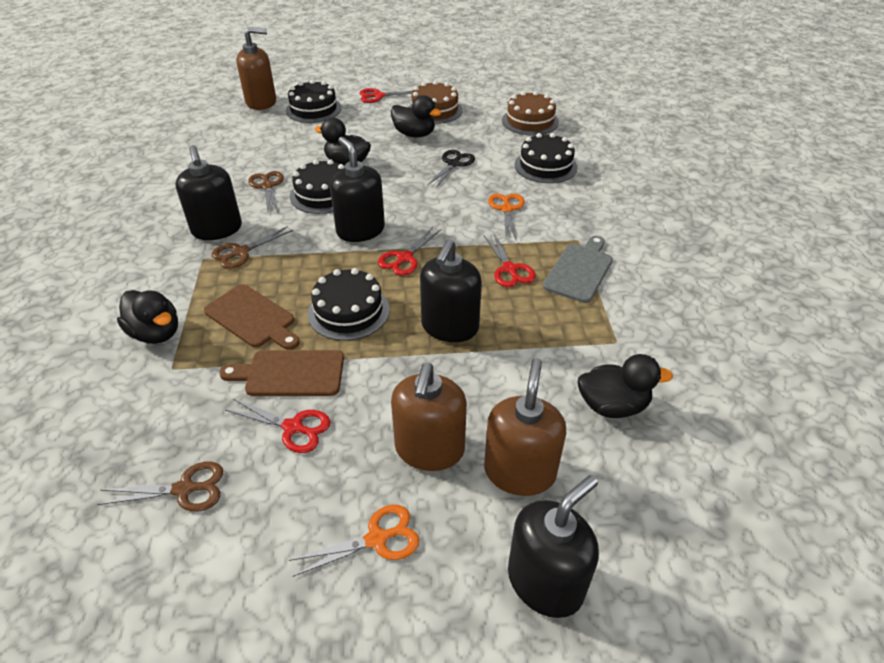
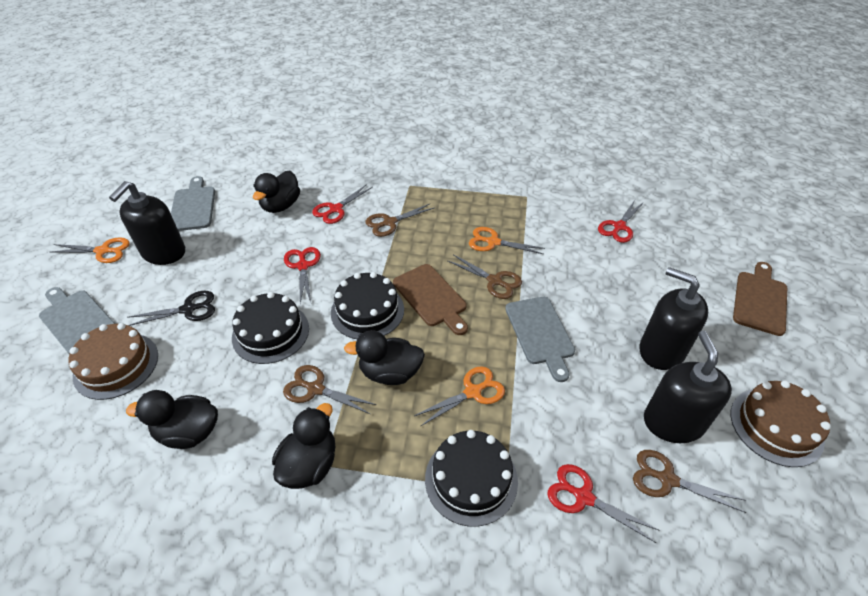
black cake: [286,80,342,123] [290,159,345,214] [308,268,390,341] [515,133,578,183] = 4 -> [232,292,309,364] [331,272,404,339] [425,430,518,527] = 3
black soap dispenser: [176,145,242,240] [330,137,385,242] [420,239,482,342] [508,475,599,618] = 4 -> [109,181,185,265] [640,267,708,370] [644,331,732,443] = 3
brown scissors: [97,462,223,512] [212,226,293,269] [248,171,284,212] = 3 -> [283,365,376,414] [365,204,434,237] [448,254,522,299] [633,450,746,513] = 4
brown soap dispenser: [236,27,276,110] [391,363,467,471] [484,358,566,496] = 3 -> none = 0
grey cutting board: [543,236,613,303] = 1 -> [39,287,115,354] [171,176,215,231] [505,297,575,382] = 3
orange scissors: [289,505,419,577] [488,194,525,241] = 2 -> [51,237,130,263] [414,366,505,427] [469,227,545,254] = 3

